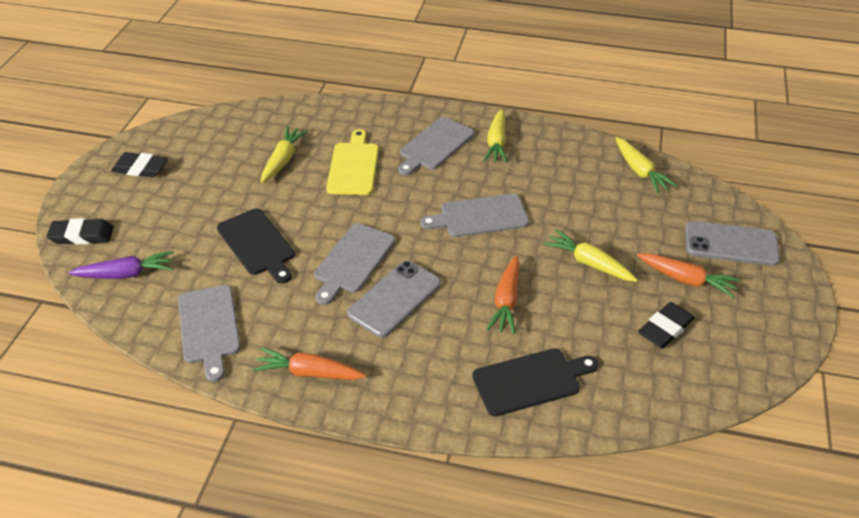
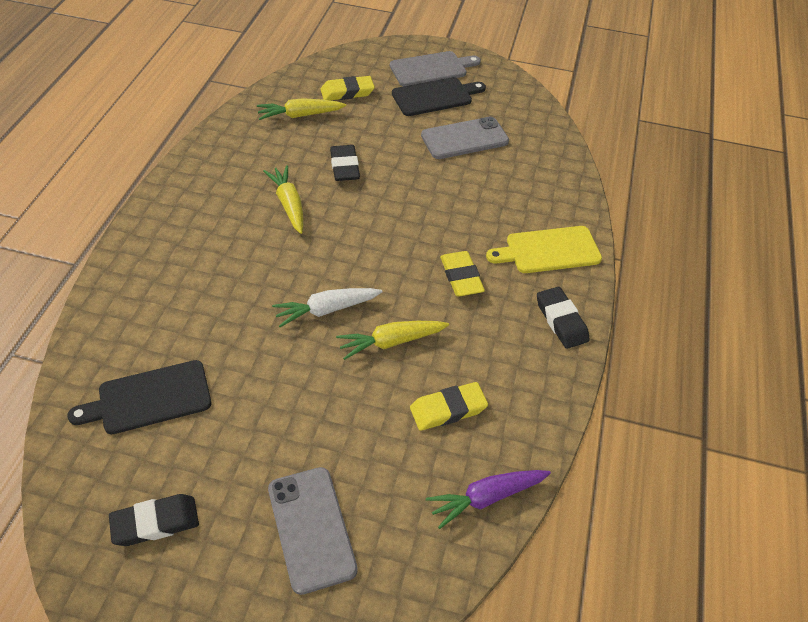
grey cutting board: [178,285,240,382] [314,223,395,305] [398,117,474,175] [420,194,529,237] = 4 -> [390,51,481,86] = 1
orange carrot: [252,347,366,380] [487,256,520,334] [637,253,740,298] = 3 -> none = 0
white carrot: none = 0 -> [272,288,383,327] = 1
yellow carrot: [261,126,308,183] [483,109,507,163] [543,229,637,282] [616,137,678,193] = 4 -> [257,98,346,120] [263,165,303,234] [336,321,449,360] = 3
yellow eraser: none = 0 -> [320,76,375,100] [410,382,488,431] [440,251,485,297] = 3

